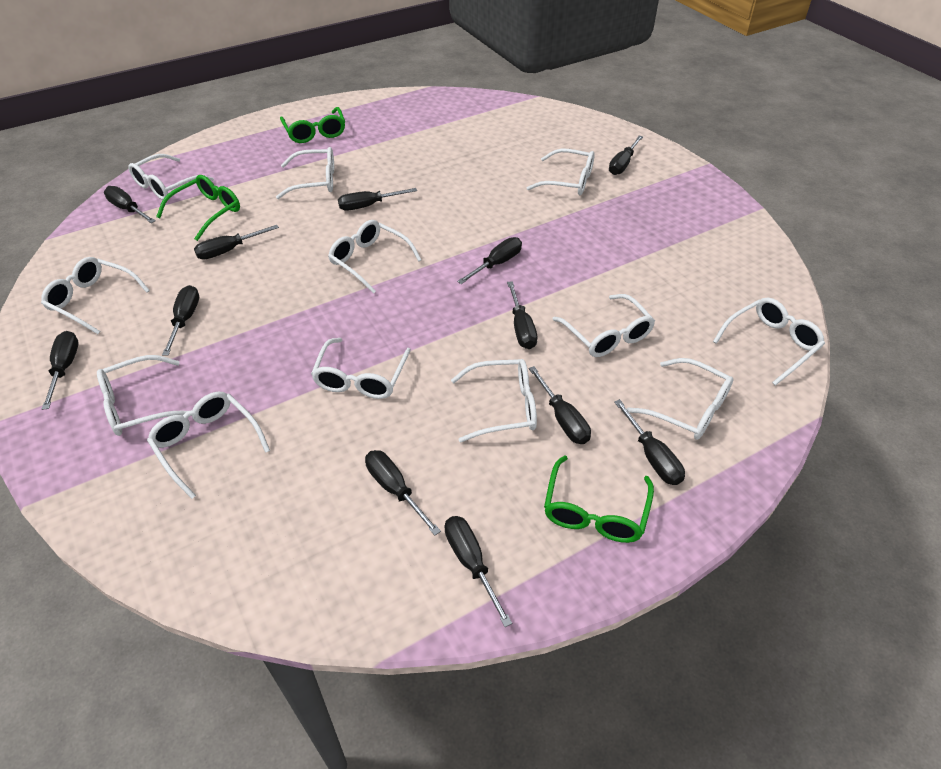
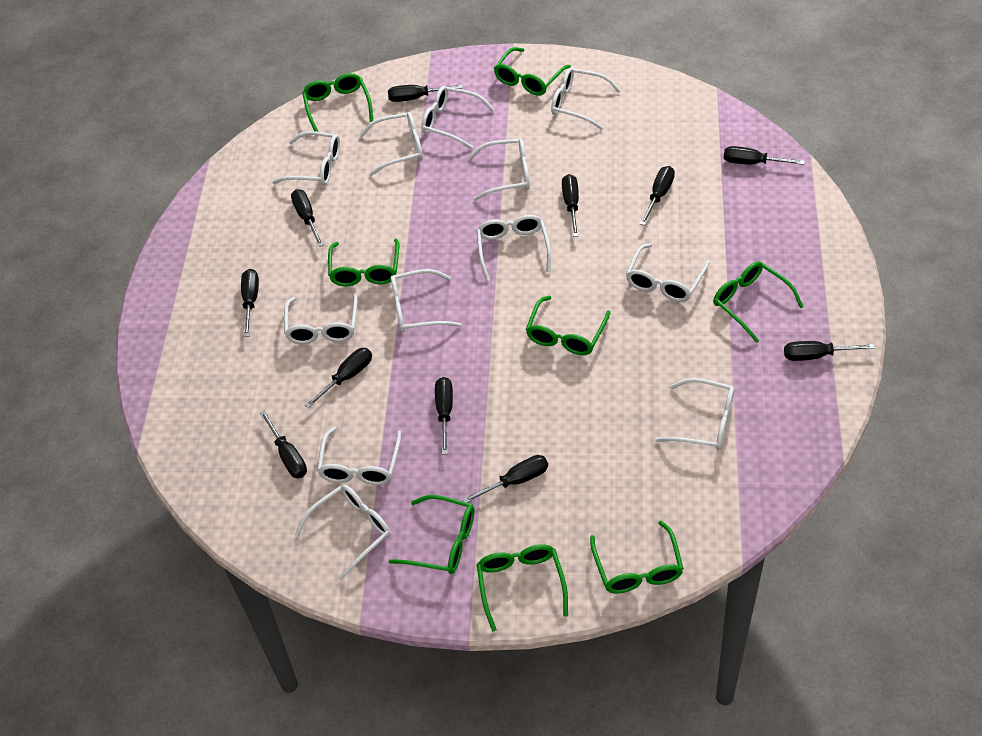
black screwdriver: [42,331,79,410] [104,186,156,223] [162,285,199,356] [194,225,279,260] [338,188,417,211] [365,450,441,536] [445,516,512,627] [457,237,522,284] [507,281,538,349] [529,366,591,444] [609,135,643,175] [614,399,685,485] = 12 -> [241,269,259,337] [260,410,307,478] [291,189,324,247] [305,348,372,408] [388,85,463,102] [435,377,453,454] [463,455,548,503] [562,174,579,237] [640,166,675,226] [724,146,805,165] [784,341,875,361] = 11
green glasses: [156,175,240,241] [280,107,345,143] [544,455,654,543] = 3 -> [302,73,373,132] [328,238,399,286] [388,495,474,574] [477,544,568,632] [494,47,571,96] [526,296,610,355] [590,521,684,593] [713,261,803,343] = 8

